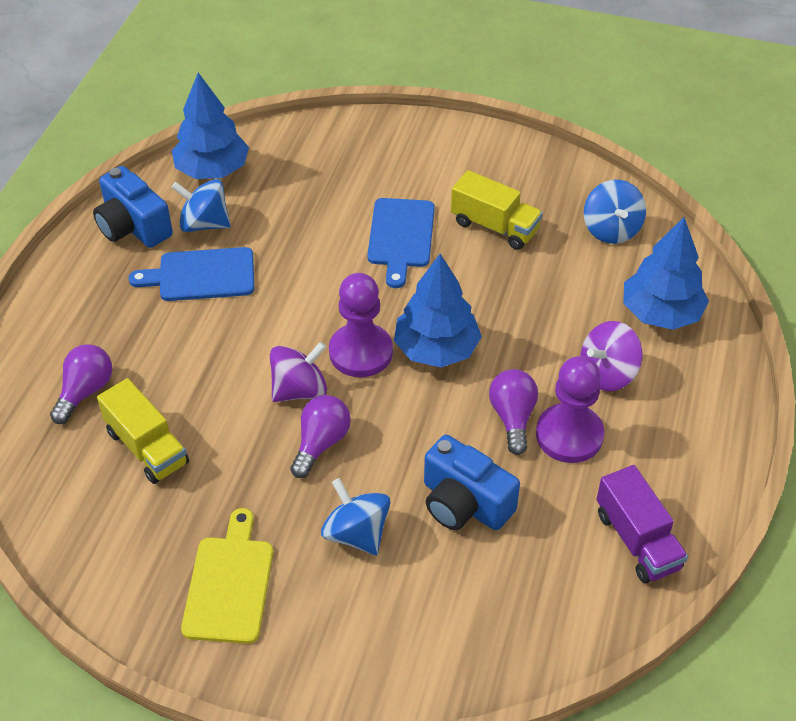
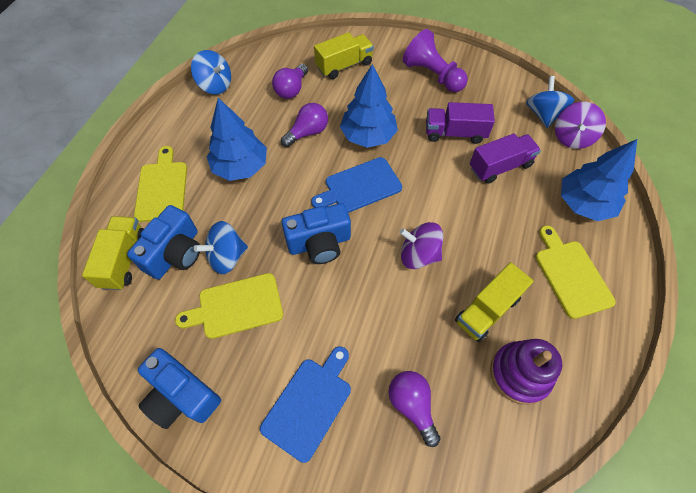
blue camera: [93,166,173,248] [424,435,520,530] = 2 -> [127,205,200,279] [138,348,221,429] [281,203,351,264] = 3
purple pawn: [329,273,393,377] [536,356,604,463] = 2 -> [403,29,468,92] = 1
purple stacking toy: none = 0 -> [490,339,562,405] = 1
purple truck: [596,465,688,583] = 1 -> [426,102,495,144] [470,133,541,184] = 2
yellow cutting board: [181,508,273,644] = 1 -> [134,146,187,222] [175,273,283,339] [535,225,616,319] = 3
yellow truck: [97,378,189,484] [451,170,543,250] = 2 -> [82,216,144,290] [314,32,374,79] [455,262,533,342] = 3

